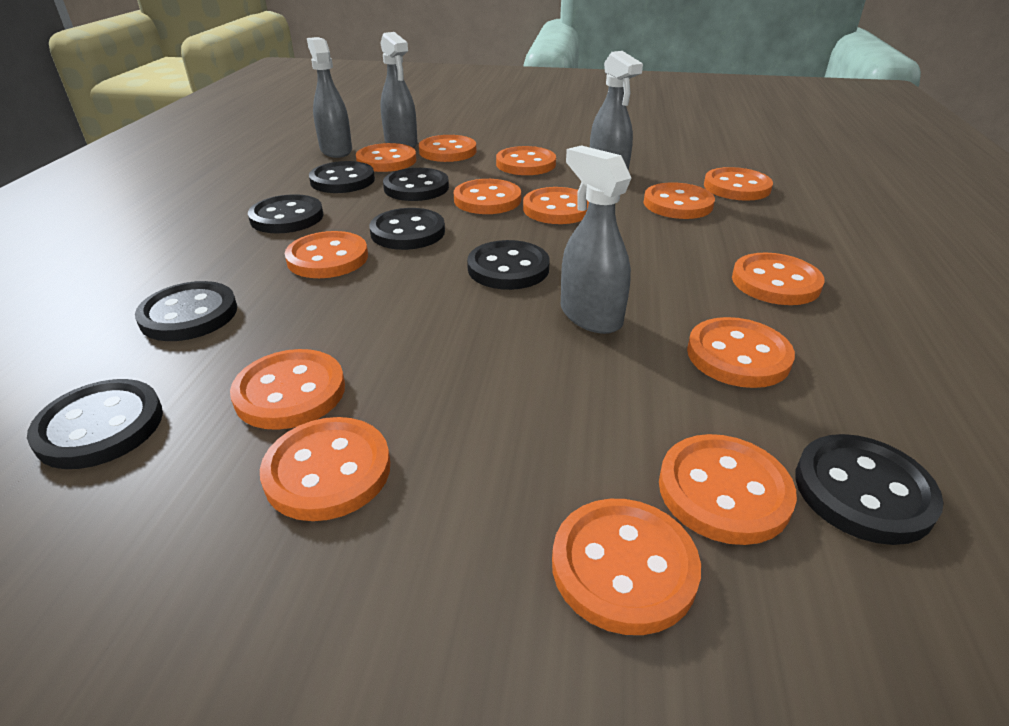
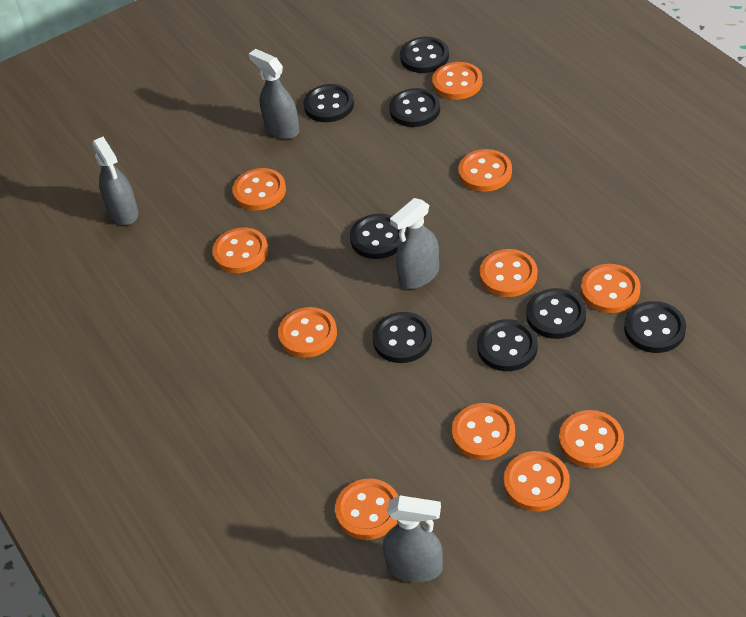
orange button: [230,349,345,430] [260,417,390,521] [285,231,368,278] [356,143,416,172] [419,135,476,162] [454,179,521,214] [496,146,556,175] [523,187,589,224] [552,499,701,635] [643,182,715,219] [659,434,797,545] [687,317,795,388] [704,167,773,201] [732,252,825,305] = 14 -> [212,228,268,273] [232,168,286,211] [278,307,337,358] [335,479,398,540] [432,62,482,100] [452,403,515,460] [458,149,512,192] [479,249,537,297] [503,451,570,512] [559,410,624,468] [581,264,640,313] = 11

